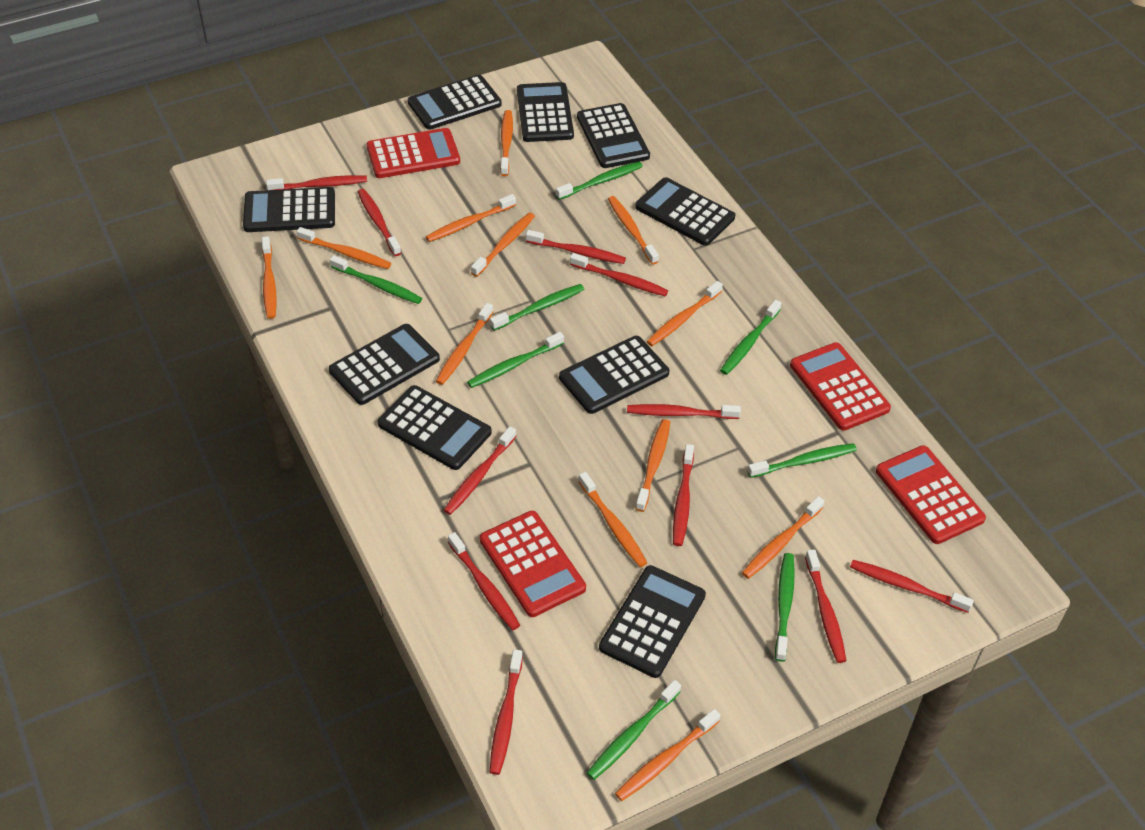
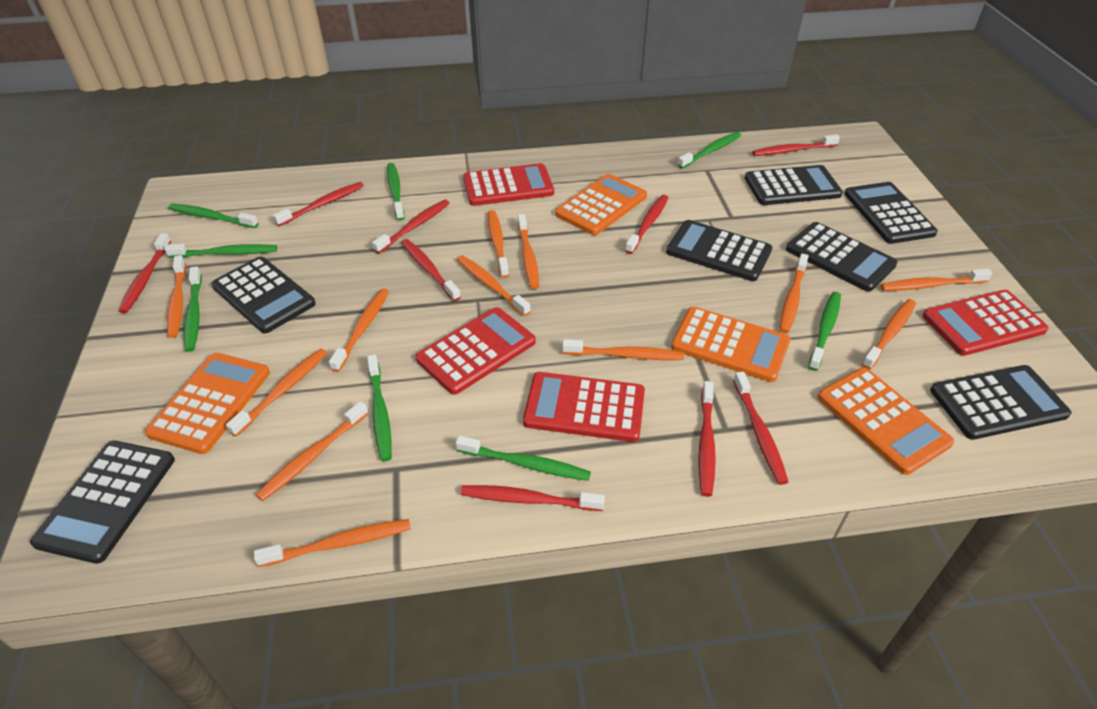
black calculator: [243,187,335,232] [329,324,440,405] [378,385,492,470] [408,75,502,130] [517,82,574,142] [559,336,669,414] [577,103,650,168] [599,565,706,678] [635,177,735,246] = 9 -> [30,440,175,564] [211,257,316,333] [666,220,772,281] [745,165,843,205] [786,222,898,291] [845,182,938,244] [930,365,1071,440] = 7
orange calculator: none = 0 -> [145,353,270,454] [555,174,647,235] [671,307,791,382] [817,368,954,475] = 4
red toothbrush: [266,175,367,190] [358,189,401,256] [444,426,516,515] [448,532,520,630] [489,649,523,775] [526,230,626,264] [570,253,668,296] [627,404,741,419] [673,444,694,546] [805,549,846,663] [850,560,974,613] = 11 -> [119,233,171,313] [273,182,364,226] [372,199,450,254] [401,239,461,301] [461,485,605,511] [625,195,669,254] [698,381,716,497] [733,372,788,485] [752,134,840,156] = 9

